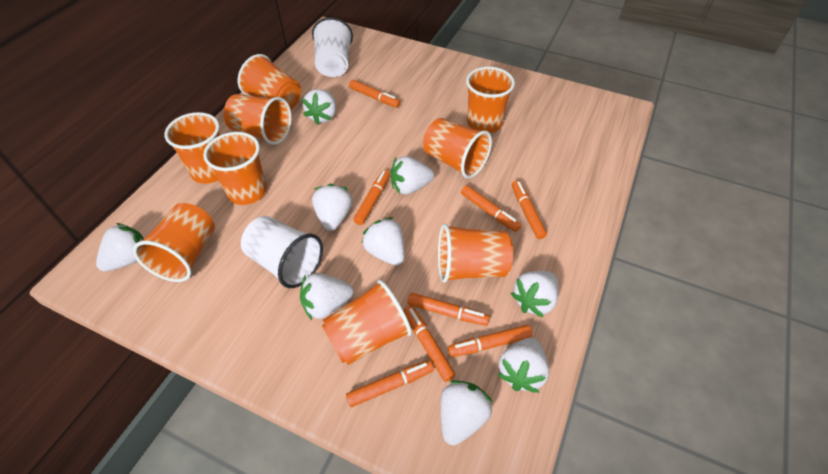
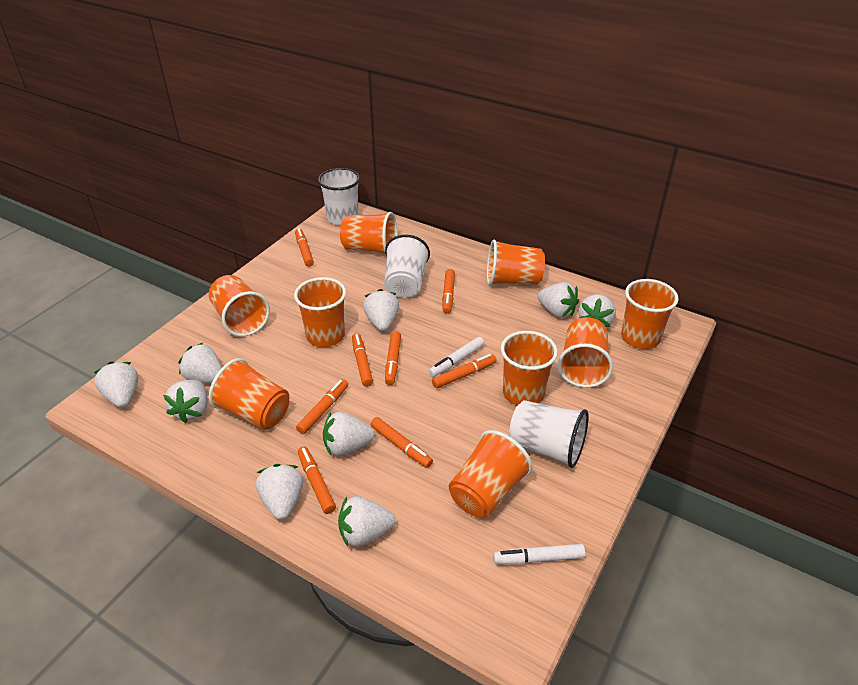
white cup: [241,216,323,288] [312,17,353,77] = 2 -> [318,168,360,226] [384,234,430,298] [509,400,589,468] = 3
white marker: none = 0 -> [429,337,485,377] [493,544,585,564] = 2

